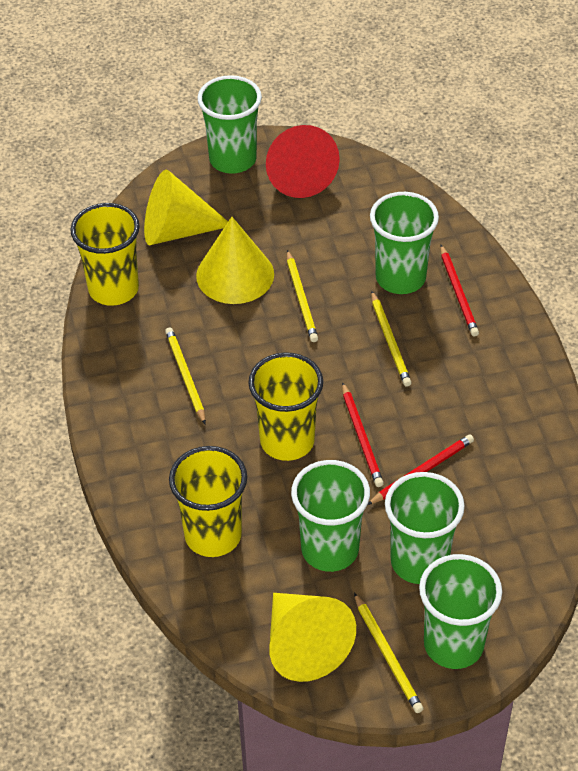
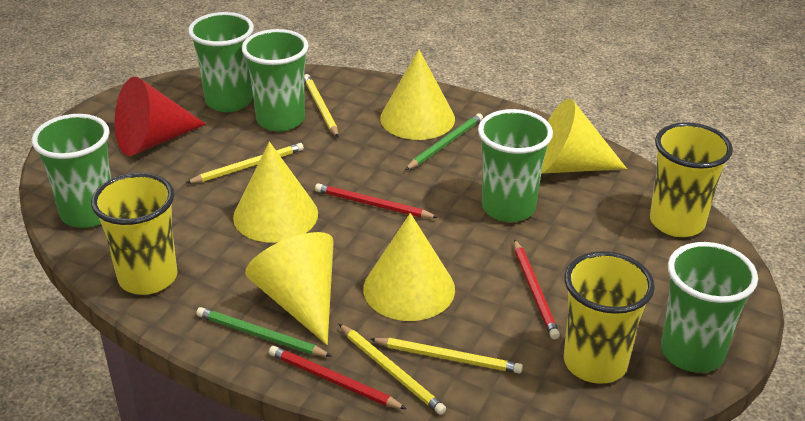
green pencil: none = 0 -> [196,307,331,357] [405,113,483,170] = 2
yellow cone: [144,170,228,245] [196,217,274,304] [270,593,356,682] = 3 -> [233,142,318,243] [245,232,334,345] [363,213,455,321] [380,49,455,140] [541,99,627,174] = 5

